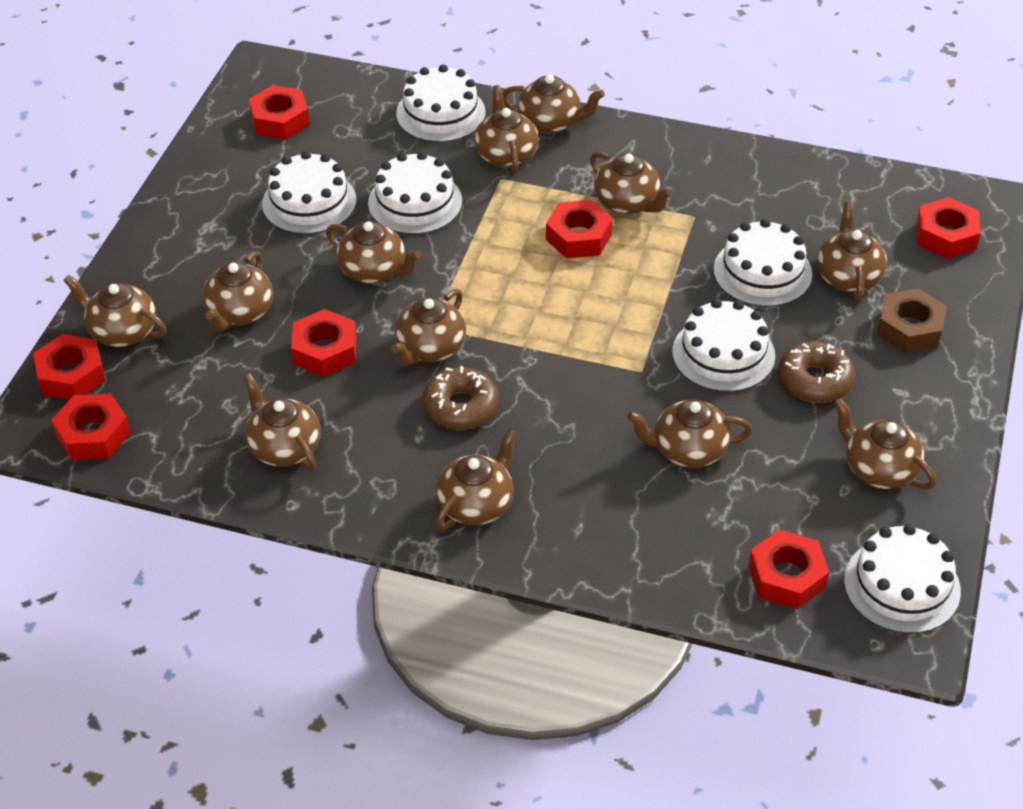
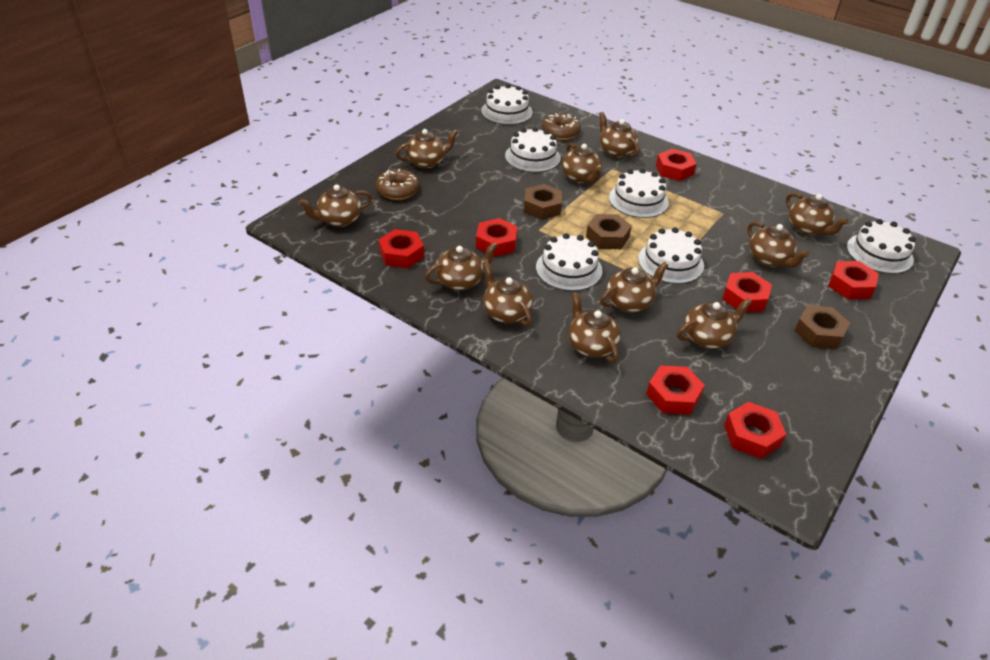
brown nut: [877,288,947,353] = 1 -> [524,184,562,220] [586,214,632,249] [795,305,850,349] = 3
brown teapot: [63,275,167,347] [202,251,273,331] [243,374,321,471] [326,221,421,284] [391,289,466,366] [436,428,517,530] [475,85,539,174] [502,74,605,134] [590,152,673,214] [627,399,752,468] [817,202,887,301] [834,398,936,489] = 12 -> [299,184,372,227] [396,129,458,168] [425,242,498,291] [483,262,533,326] [562,143,603,183] [568,292,621,362] [599,112,639,158] [600,262,669,312] [677,298,752,348] [748,221,809,268] [786,193,849,235] = 11

